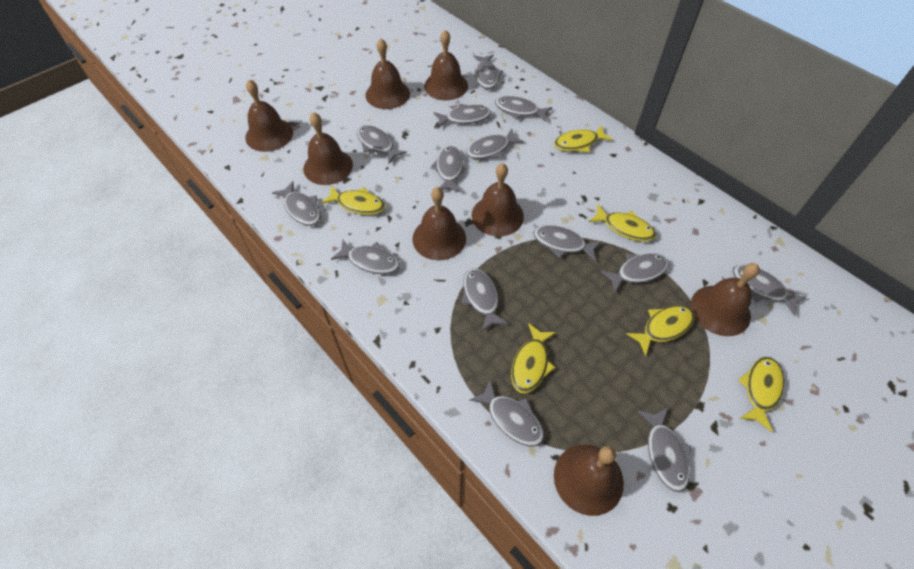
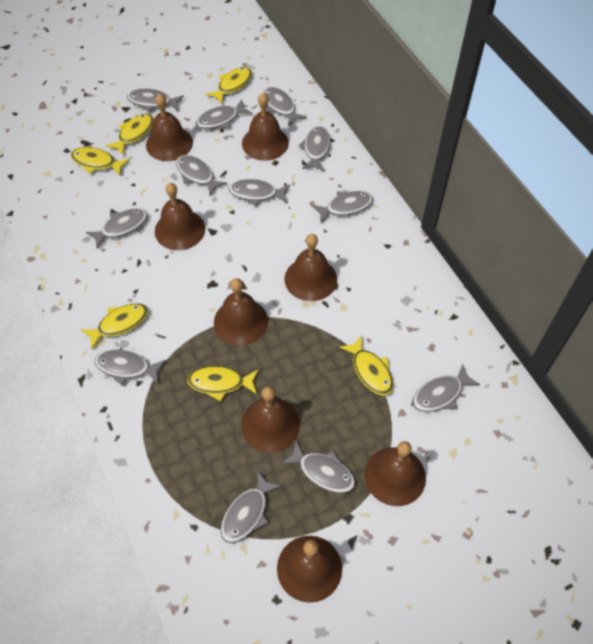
grey fish: [272,181,321,226] [331,240,400,274] [357,125,407,164] [430,146,463,192] [433,104,491,128] [461,268,509,332] [466,128,524,159] [470,380,544,447] [473,55,503,89] [495,96,552,122] [533,225,602,261] [601,253,669,293] [637,408,691,492] [732,265,806,316] = 14 -> [86,208,148,249] [95,349,166,385] [127,89,184,112] [176,155,227,196] [196,100,252,129] [221,471,282,543] [229,179,290,206] [263,87,307,127] [281,441,356,493] [298,126,330,171] [312,191,373,223] [413,364,480,412] = 12

